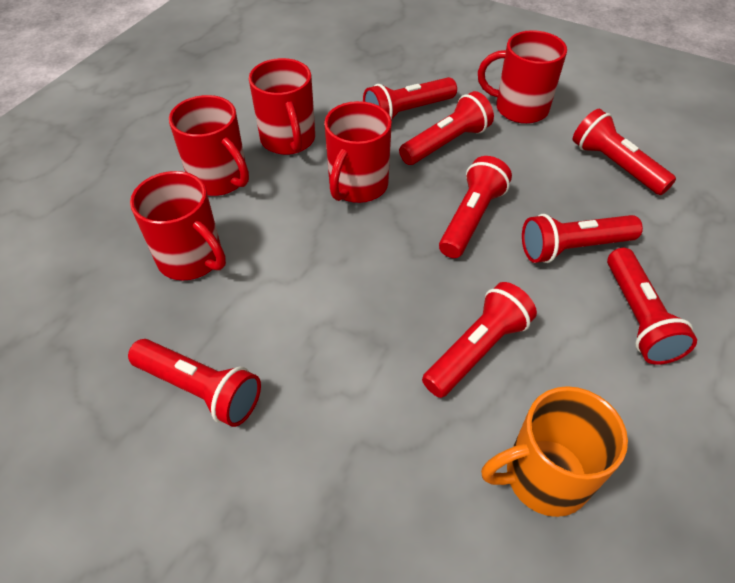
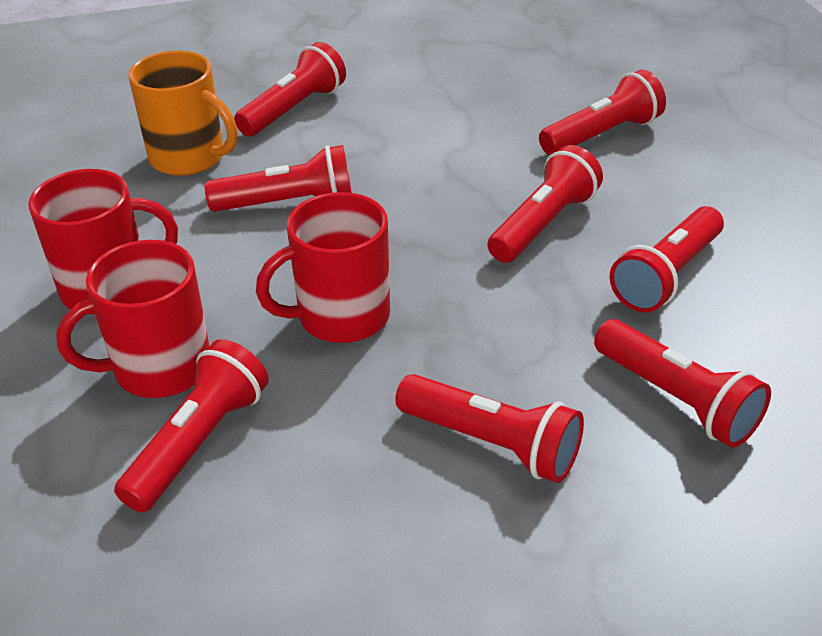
red mug: [130,171,226,281] [169,95,249,196] [249,58,315,155] [324,101,392,203] [478,30,567,124] = 5 -> [28,169,178,314] [56,240,209,398] [256,192,390,343] = 3

